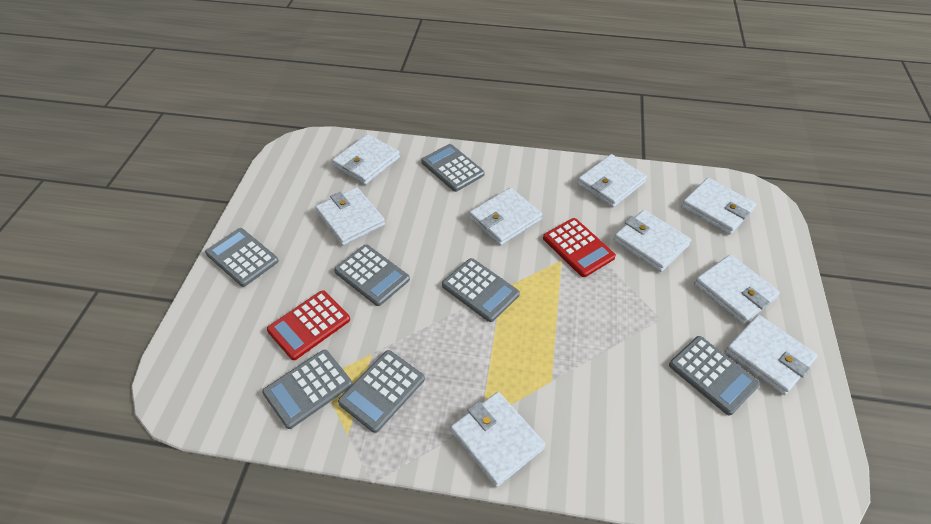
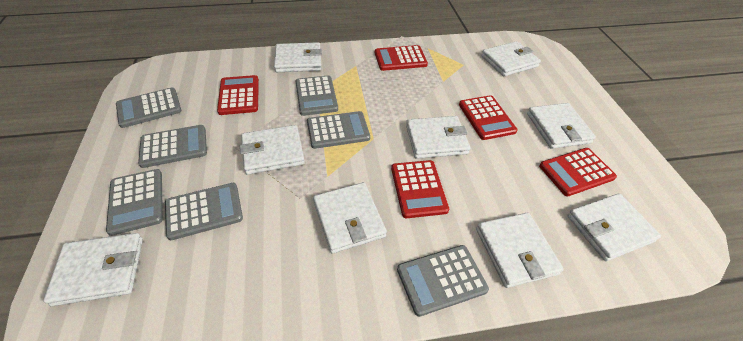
red calculator: [267,290,350,360] [543,218,616,277] = 2 -> [217,75,259,115] [375,45,428,71] [391,160,449,218] [459,95,518,140] [539,148,617,196] = 5

